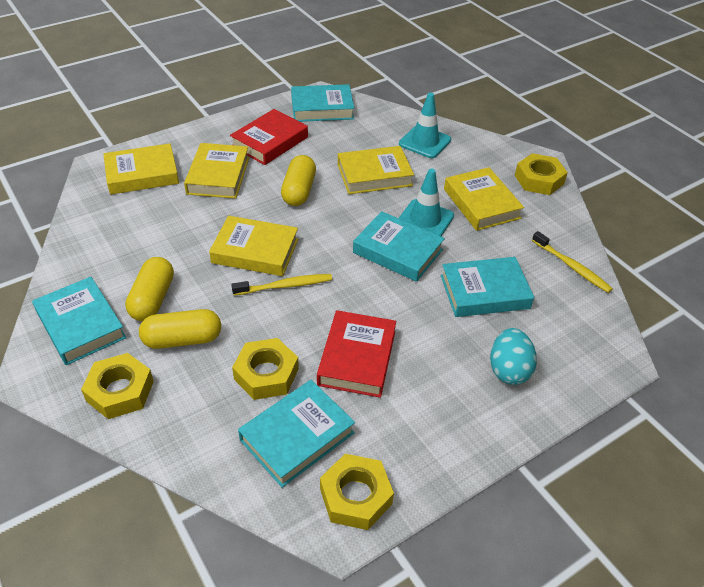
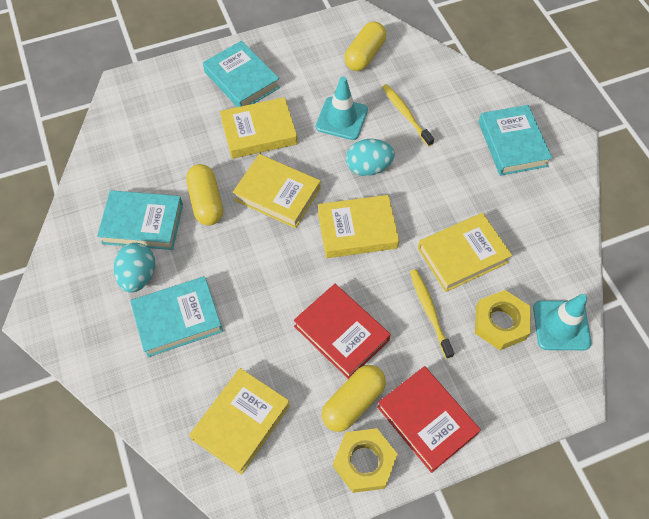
turquoise book: [32,277,126,365] [238,380,355,488] [291,84,354,122] [353,211,445,282] [441,257,534,317] = 5 -> [97,190,183,250] [130,276,223,357] [203,41,280,107] [478,105,552,176] = 4
turquoise egg: [490,328,537,385] = 1 -> [114,243,155,293] [346,139,395,176] = 2
yellow nut: [81,353,154,419] [232,338,299,400] [320,454,394,530] [515,153,568,195] = 4 -> [333,428,398,493] [475,290,530,350] = 2

